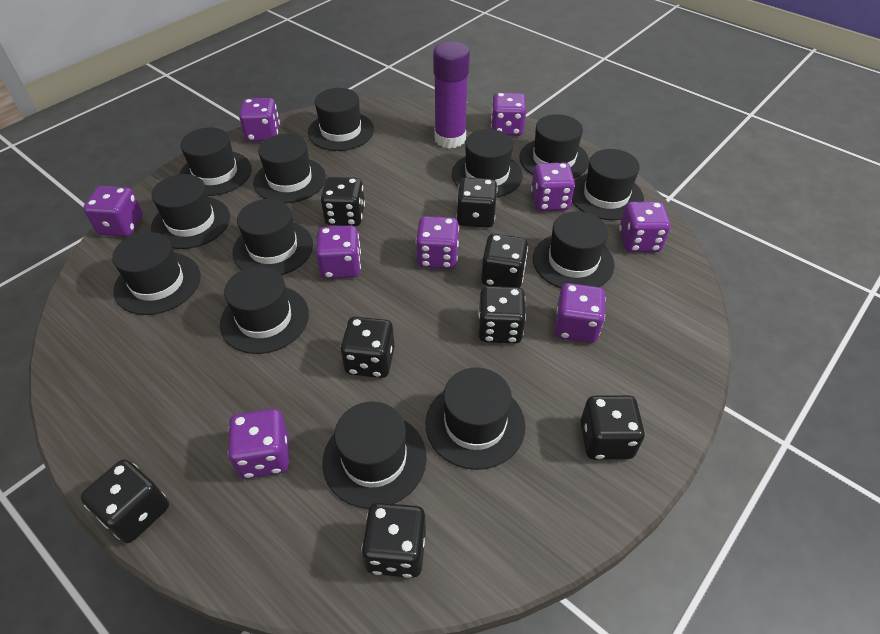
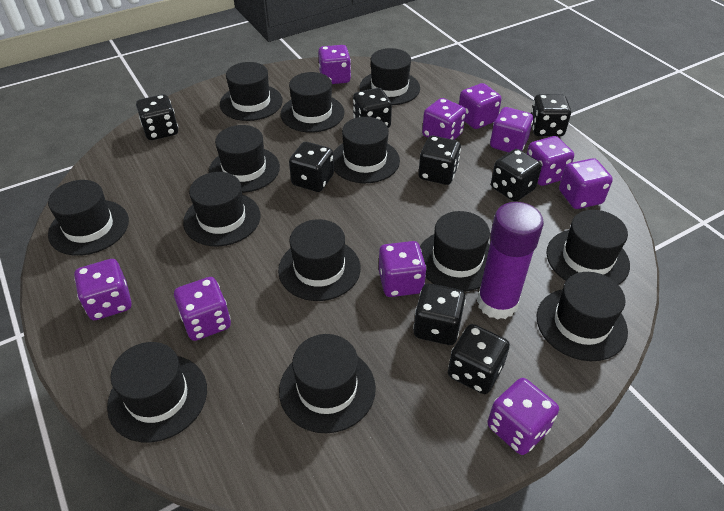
purple dice: [83,186,143,237] [228,409,289,479] [239,98,280,142] [316,225,361,279] [416,216,459,269] [491,92,526,136] [531,163,575,211] [555,283,606,343] [619,202,670,252] = 9 -> [74,259,132,320] [174,277,231,341] [318,45,351,84] [379,241,427,297] [422,98,466,140] [459,83,502,129] [487,378,559,455] [490,107,533,152] [527,136,574,186] [559,158,613,209] = 10

